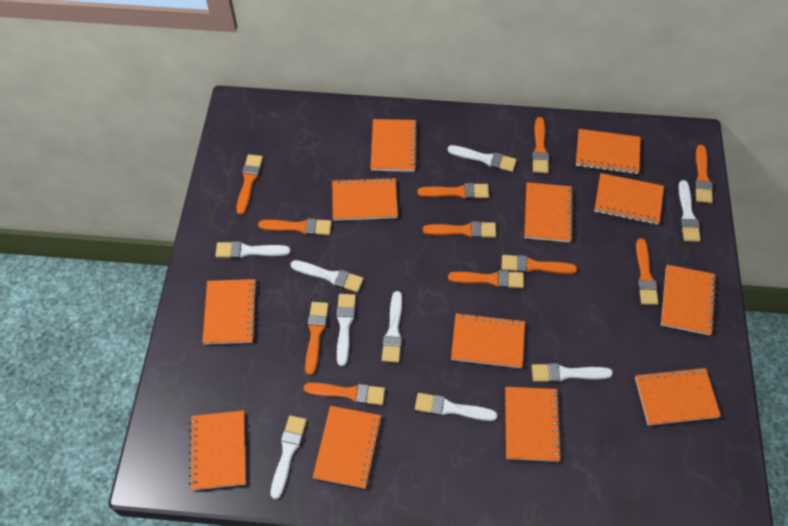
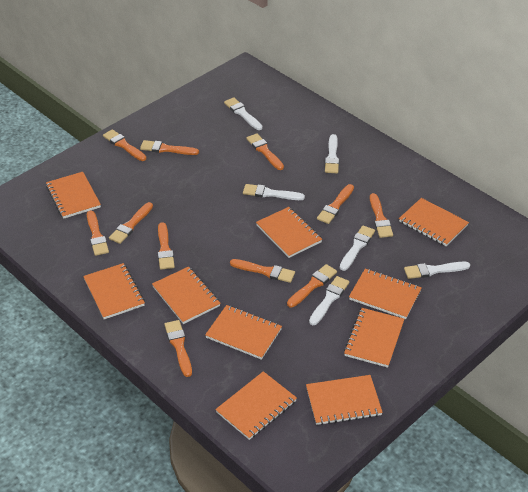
orange notebook: [189,410,246,490] [202,279,258,345] [313,406,382,489] [332,177,398,221] [371,119,418,172] [451,313,525,368] [505,387,562,462] [524,182,573,242] [576,129,641,174] [594,173,664,225] [635,367,721,425] [661,265,716,335] = 12 -> [46,172,101,219] [83,263,145,319] [152,267,221,324] [205,305,282,360] [215,371,297,440] [256,207,322,258] [306,375,383,425] [344,308,404,368] [349,269,422,319] [399,198,469,246] = 10
white brush: [215,241,291,258] [271,415,307,499] [291,260,364,292] [336,294,356,366] [382,291,402,363] [415,393,498,421] [448,145,517,172] [532,363,613,382] [678,180,701,242] = 9 -> [224,97,263,130] [243,184,305,200] [309,276,350,325] [325,134,339,173] [340,225,375,271] [404,262,470,279] = 6

